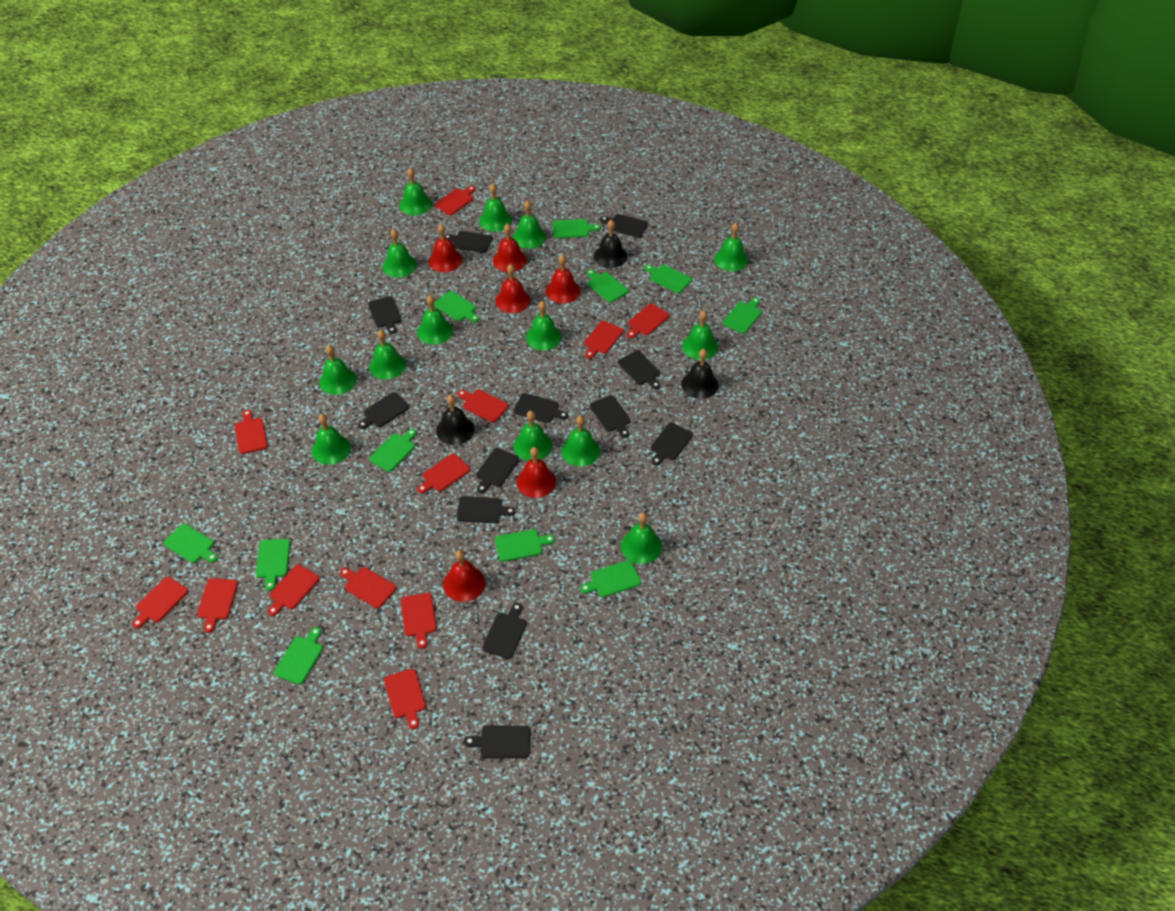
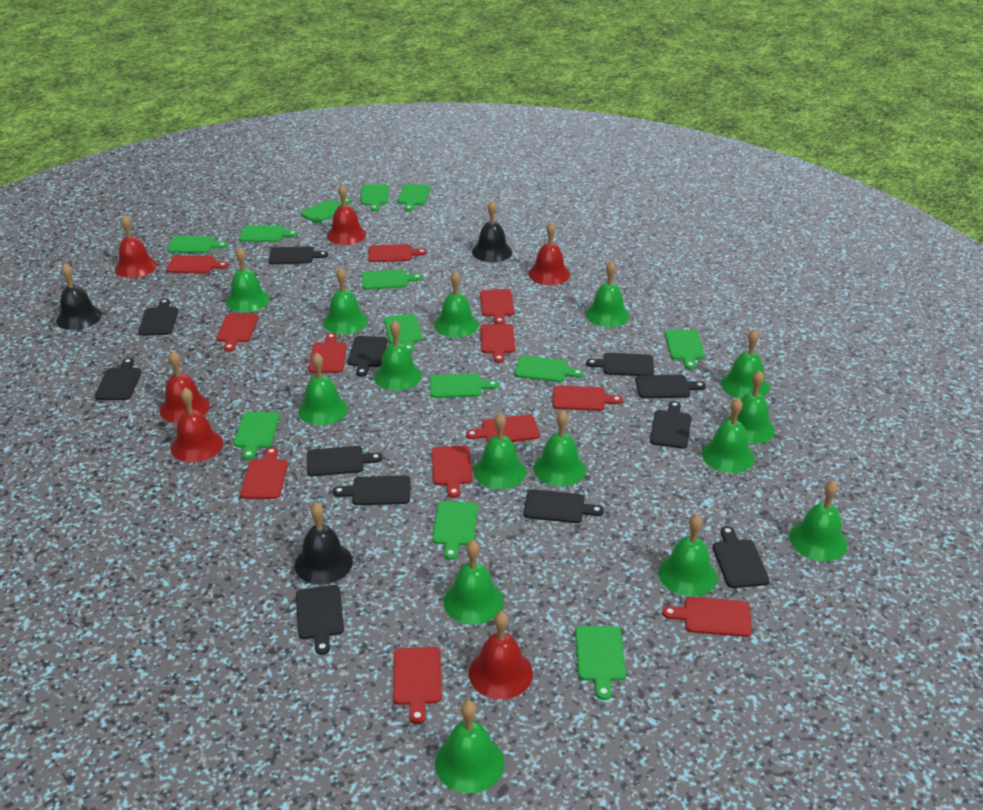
green bell: [312,414,351,465] [319,345,356,395] [369,330,406,379] [382,229,417,278] [399,168,432,215] [417,295,453,345] [479,184,512,232] [513,200,546,249] [513,411,552,461] [526,301,562,351] [561,416,600,466] [621,512,662,564] [682,310,718,360] [714,223,748,271] = 14 -> [226,247,270,312] [298,353,348,425] [323,267,368,334] [374,320,422,391] [434,271,479,338] [435,700,504,793] [443,540,504,624] [473,413,526,489] [533,410,586,486] [586,261,630,327] [658,514,717,597] [702,398,755,473] [721,329,770,399] [725,370,775,444] [789,481,848,561] = 15
green cutting board: [164,524,218,563] [256,539,290,591] [274,627,323,685] [369,429,416,472] [434,291,479,322] [495,529,555,562] [553,219,601,238] [580,560,641,597] [586,269,628,303] [645,265,692,293] [723,298,761,334] = 11 -> [167,236,227,253] [234,412,280,460] [239,226,298,242] [300,198,351,223] [361,184,389,211] [362,269,422,290] [384,314,423,352] [398,184,431,211] [430,374,499,398] [432,501,478,560] [515,356,584,382] [575,626,626,700] [665,330,705,370] = 13

